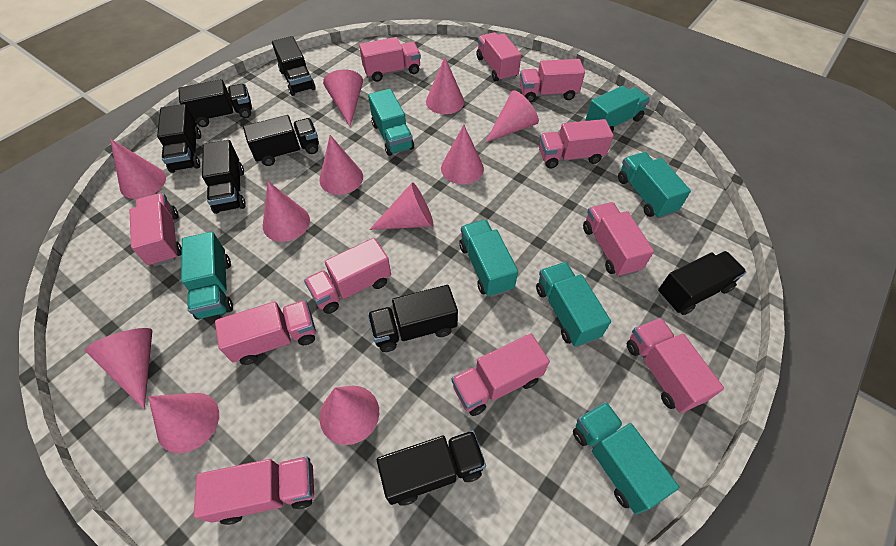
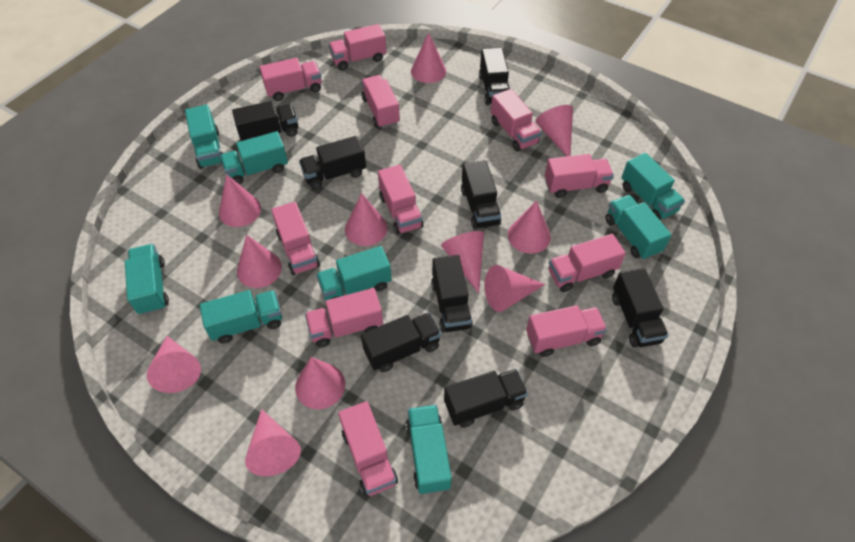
turquoise truck: [181,232,233,320] [368,89,414,156] [459,220,518,297] [536,262,611,347] [573,402,679,514] [586,86,650,132] [618,152,691,219] = 7 -> [125,244,169,315] [185,105,223,169] [200,290,282,344] [220,131,288,185] [316,246,392,300] [406,405,452,494] [605,195,672,260] [621,153,685,220] = 8

